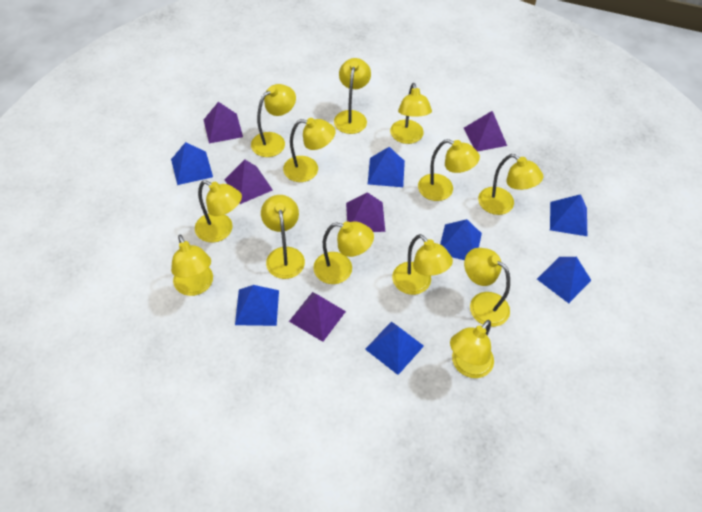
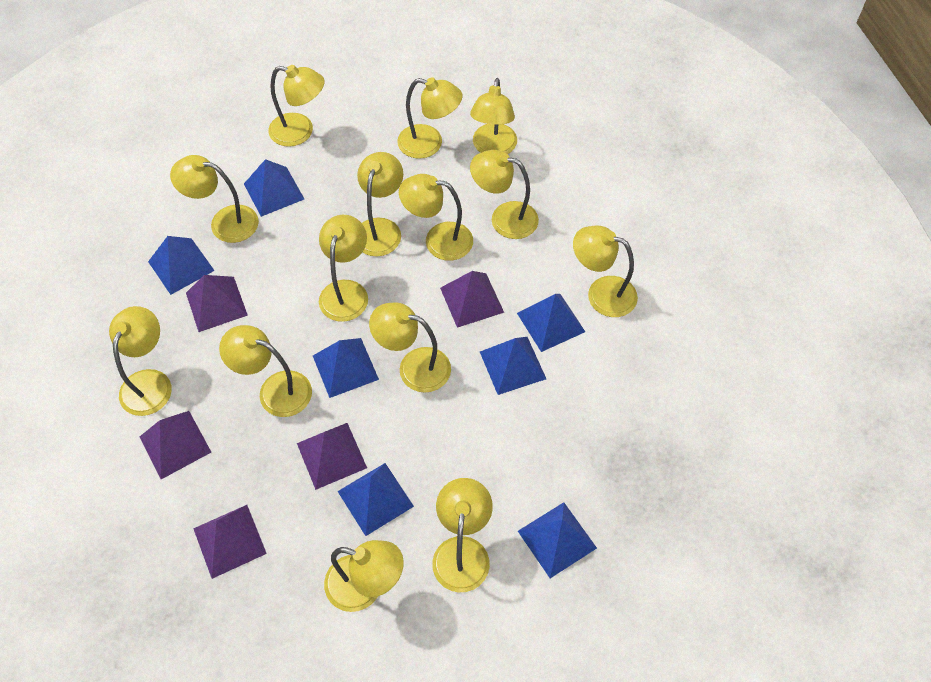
yellow lamp: [171,235,213,296] [195,180,242,243] [251,84,296,157] [261,195,305,279] [283,118,336,182] [313,221,374,284] [334,58,371,134] [390,83,432,144] [392,234,453,295] [418,139,480,201] [450,320,494,378] [464,248,510,327] [478,154,543,215] = 13 -> [109,306,172,416] [170,155,259,243] [219,325,312,417] [268,65,325,147] [319,215,368,322] [324,540,404,612] [357,152,403,257] [369,302,451,393] [397,77,462,159] [399,174,473,261] [432,478,493,592] [470,78,517,154] [470,150,539,239] [573,226,638,317] = 14

